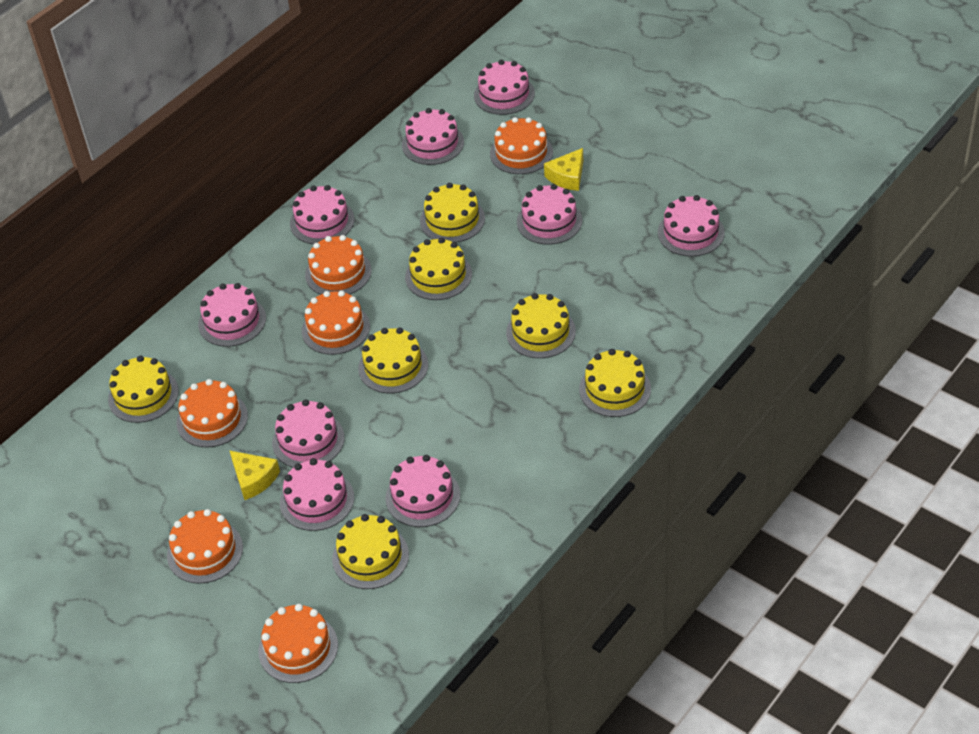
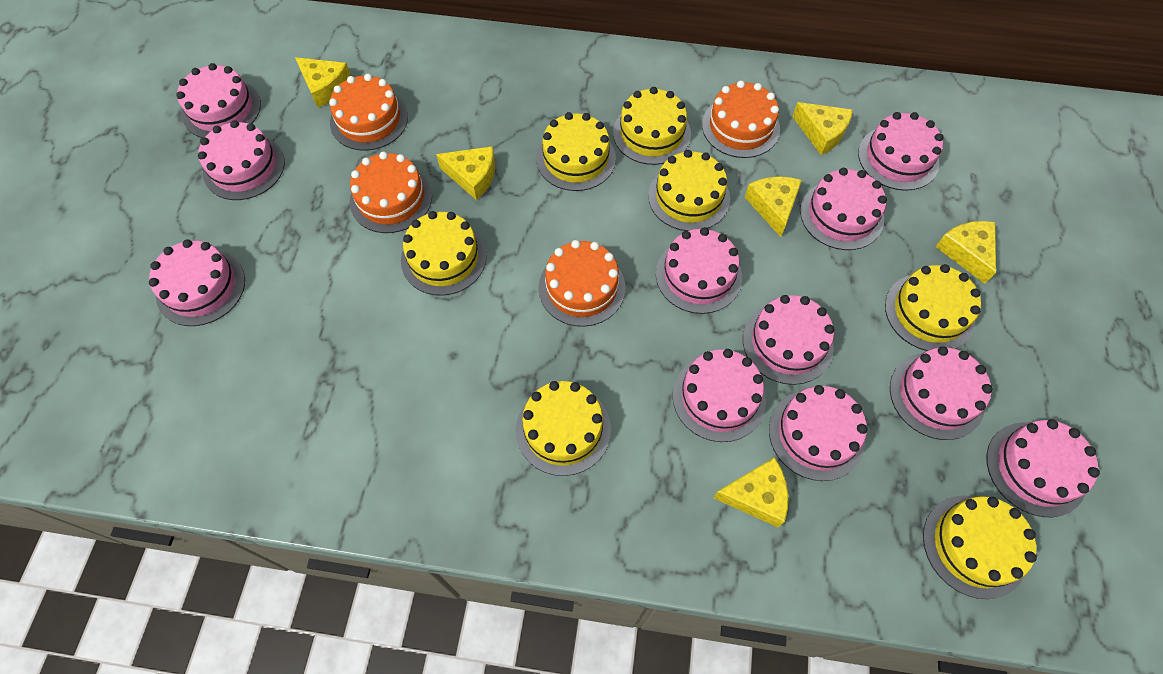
orange cake: [167,509,243,584] [177,379,248,447] [258,604,338,683] [302,290,370,355] [305,235,372,295] [490,117,553,174] = 6 -> [329,74,408,151] [350,152,432,233] [539,240,625,327] [702,81,780,158] = 4
pink cake: [198,283,266,347] [272,399,345,468] [280,458,354,531] [290,185,354,244] [385,455,460,527] [402,108,464,165] [474,60,535,115] [517,184,582,245] [658,195,725,257] = 9 -> [149,239,245,326] [176,63,261,138] [198,120,285,200] [656,227,742,314] [672,349,766,442] [743,295,834,385] [769,385,868,481] [800,168,887,250] [858,112,944,191] [890,346,993,440] [987,419,1100,517] = 11
yellow cheese: [229,450,280,500] [544,148,583,191] = 2 -> [295,57,351,108] [436,146,495,200] [714,457,788,528] [745,176,802,237] [792,102,853,155] [936,221,996,284] = 6

